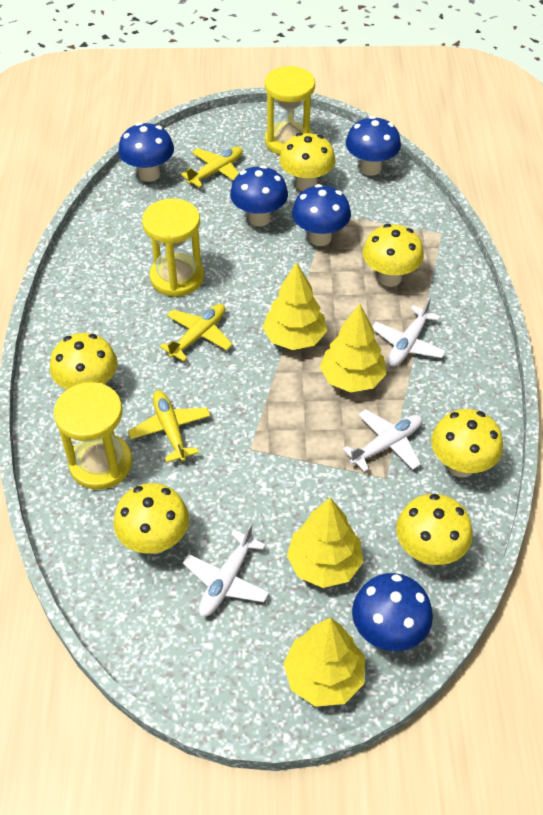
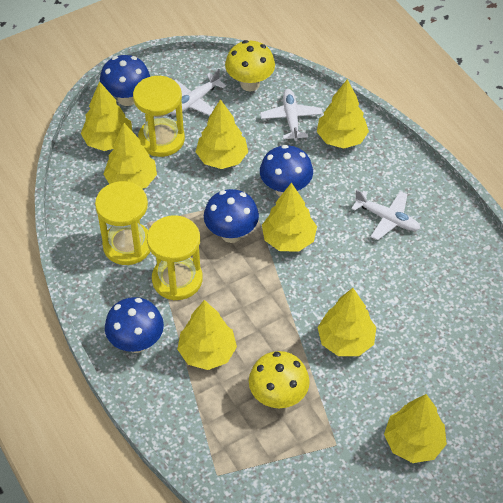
blue mushroom: [118,122,174,182] [230,165,288,227] [292,184,351,246] [346,116,401,176] [352,573,433,651] = 5 -> [100,55,150,106] [105,297,164,353] [204,189,259,243] [260,145,313,197] = 4
yellow mushroom: [50,333,117,389] [114,483,189,554] [279,133,336,191] [363,224,424,287] [396,494,473,565] [431,409,503,477] = 6 -> [225,40,275,91] [249,351,310,408] = 2
yellow plane: [128,390,211,463] [160,304,233,362] [181,147,243,188] = 3 -> none = 0
yellow tree: [262,262,327,350] [283,618,365,707] [287,497,363,588] [320,304,386,392] = 4 -> [81,81,132,151] [103,123,157,189] [177,300,237,370] [196,99,248,169] [262,182,317,252] [317,79,369,149] [318,288,376,356] [384,394,447,463] = 8

